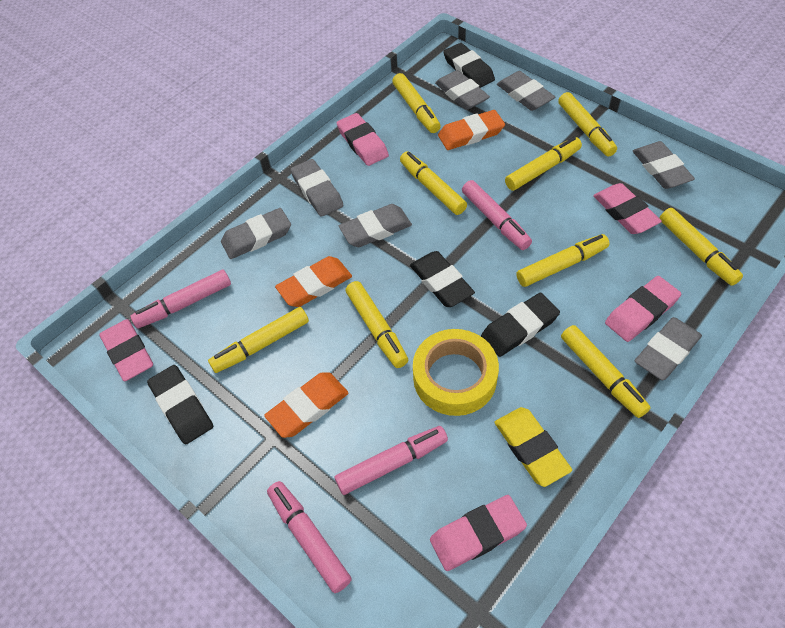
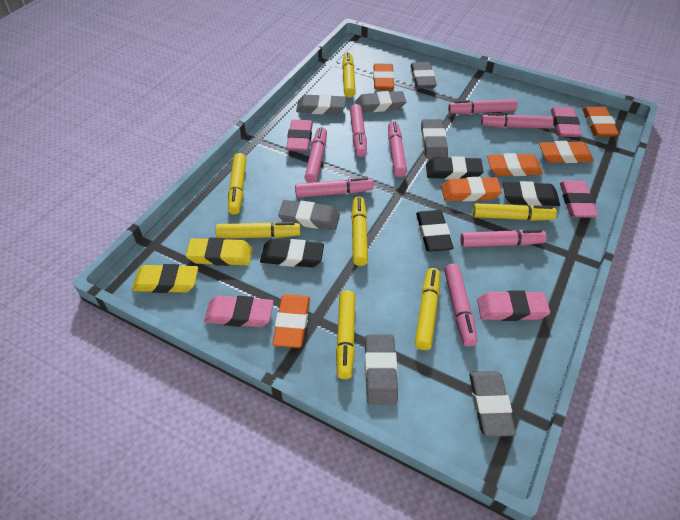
orange eraser: [264,373,349,438] [275,256,352,307] [438,110,505,150] = 3 -> [272,294,310,348] [373,64,394,90] [441,177,502,201] [487,153,543,176] [539,141,594,163] [583,107,619,137] = 6
pink marker: [130,270,231,329] [267,481,351,593] [335,426,448,495] [462,180,532,250] = 4 -> [295,177,374,198] [304,127,327,183] [350,104,367,157] [388,121,407,177] [444,264,477,347] [448,99,517,114] [460,230,547,247] [481,113,554,129] = 8
yellow eraser: [494,407,572,487] = 1 -> [132,264,198,293] [186,238,253,266] = 2
yellow marker: [208,307,309,373] [346,281,408,368] [392,73,441,133] [400,151,467,215] [505,137,582,191] [516,234,609,287] [558,92,617,157] [561,325,651,418] [659,208,743,286] = 9 -> [216,222,301,239] [228,153,246,215] [336,290,355,379] [342,52,356,98] [351,197,368,266] [415,268,440,350] [473,203,557,221] = 7
yellow tape: [413,329,499,416] = 1 -> none = 0

